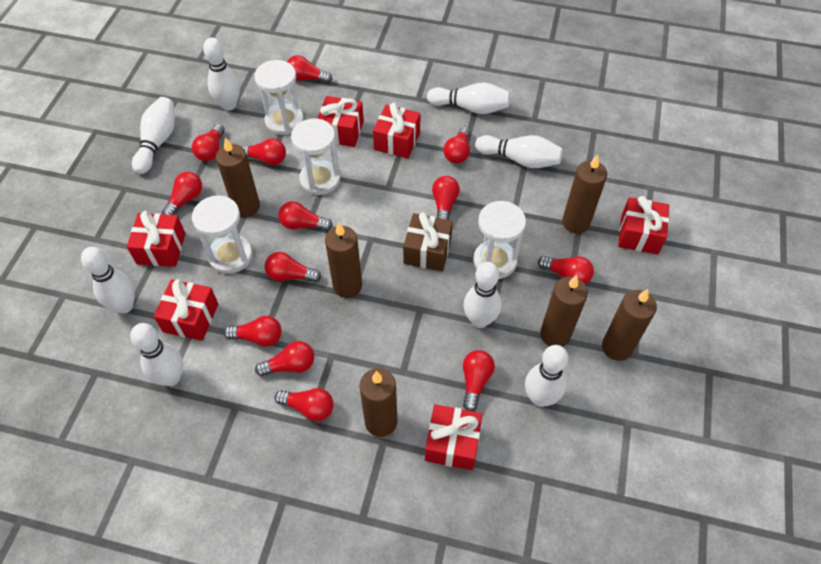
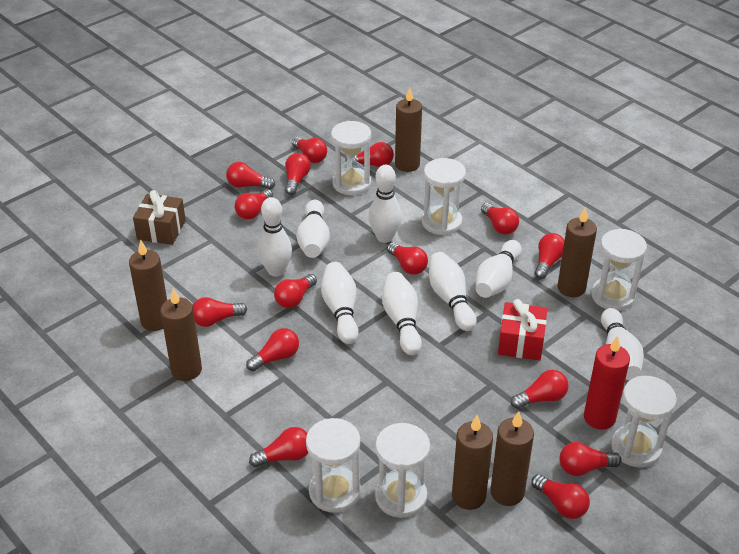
red candle: none = 0 -> [584,335,630,430] = 1
red gift: [127,211,186,267] [154,279,218,341] [317,96,364,147] [373,103,420,159] [425,404,482,470] [618,196,669,255] = 6 -> [498,299,547,361] = 1
red light bulb: [162,172,202,215] [192,124,225,161] [224,316,282,347] [241,138,286,165] [255,341,314,376] [264,252,322,282] [274,388,334,421] [278,201,333,231] [287,55,333,83] [432,176,460,220] [443,127,470,163] [463,350,495,411] [538,256,594,284] = 13 -> [193,297,247,327] [226,162,275,189] [235,189,273,219] [246,328,299,371] [249,427,309,467] [274,274,317,308] [285,153,311,195] [292,137,327,163] [345,142,394,167] [387,242,428,275] [481,203,519,234] [511,370,569,409] [531,474,590,519] [535,233,565,279] [559,442,622,476] = 15
white hourglass: [192,195,252,274] [254,60,304,135] [291,119,340,195] [473,201,526,279] = 4 -> [306,418,361,513] [331,121,371,195] [375,423,430,518] [422,158,466,235] [591,229,647,311] [611,376,677,468] = 6

